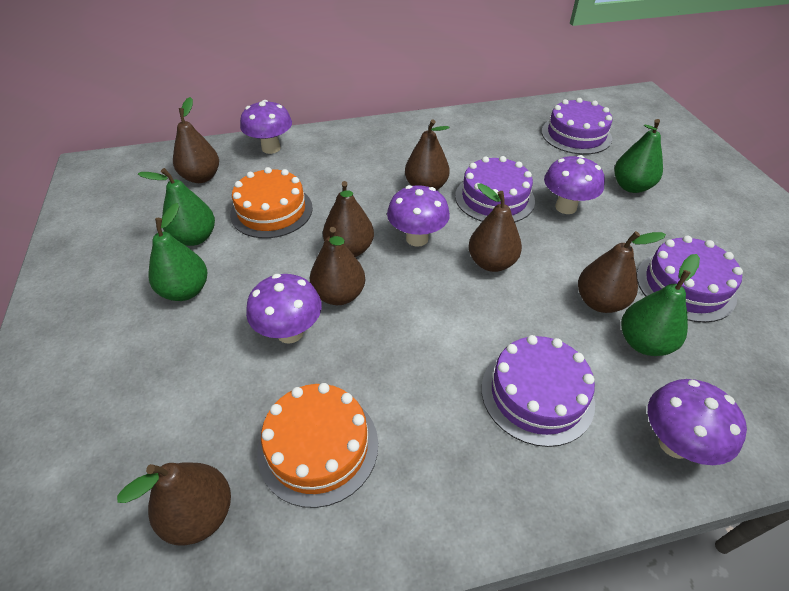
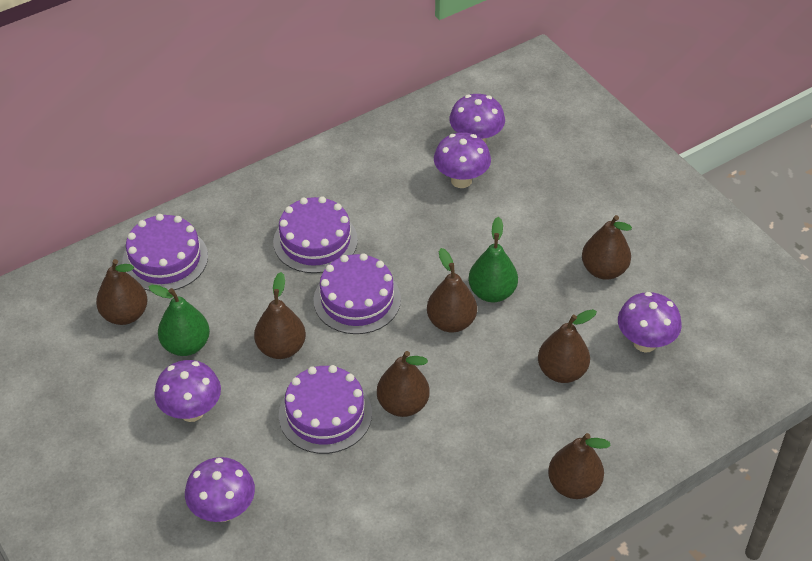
green pear: [138,168,215,246] [148,203,207,301] [614,119,663,193] [621,254,700,356] = 4 -> [148,285,210,356] [468,217,518,302] = 2
orange cake: [230,167,313,238] [257,383,378,508] = 2 -> none = 0

